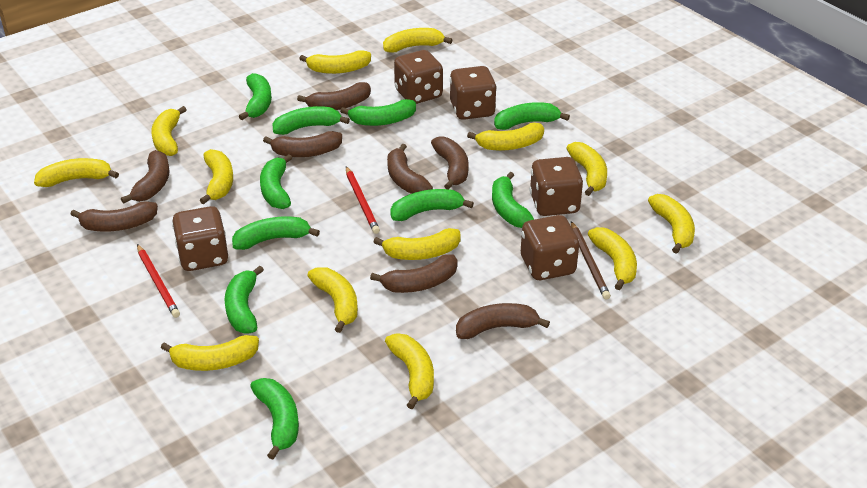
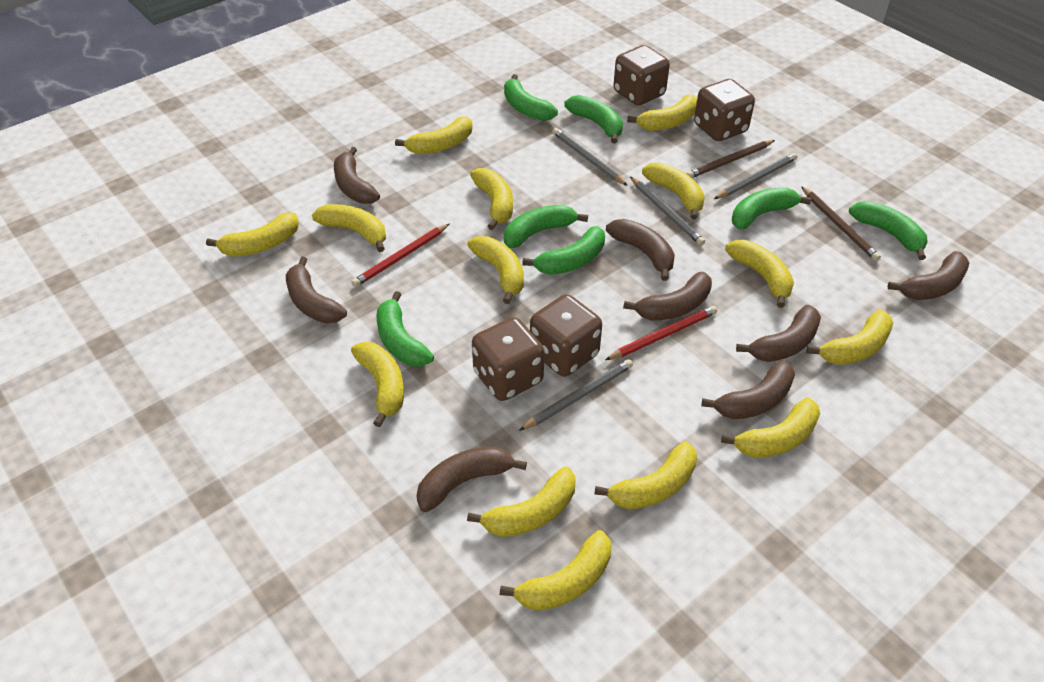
brown dice: [172,206,228,271] [394,50,443,104] [450,66,497,120] [521,215,579,280] [530,157,583,216] = 5 -> [472,317,544,401] [530,294,602,377] [614,45,670,105] [694,79,755,141] = 4
brown pencil: [571,221,611,300] = 1 -> [686,140,775,178] [801,186,881,261] = 2
green banana: [224,266,264,334] [232,216,320,250] [239,73,272,120] [250,378,299,460] [260,154,292,209] [272,106,350,135] [340,99,416,126] [390,189,474,221] [492,172,535,228] [494,102,570,130] = 10 -> [376,291,434,367] [504,74,558,121] [504,205,588,248] [522,226,605,275] [564,95,623,143] [732,188,811,229] [849,201,928,260] = 7
grey pencil: none = 0 -> [519,359,633,431] [552,128,628,186] [630,176,705,246] [714,153,797,199] = 4
yellow banana: [34,158,119,187] [151,106,187,156] [161,335,259,371] [200,149,233,204] [299,50,371,74] [307,267,358,333] [373,228,461,260] [383,28,452,53] [385,333,434,409] [467,123,544,151] [566,142,607,196] [588,227,637,290] [648,194,695,254] = 13 -> [206,212,299,256] [312,204,386,252] [351,342,404,427] [395,116,473,154] [467,467,575,537] [468,236,524,304] [470,168,513,230] [500,530,611,611] [594,441,697,509] [627,95,697,131] [642,162,705,220] [721,397,820,458] [725,240,794,308] [806,310,893,365] = 14

